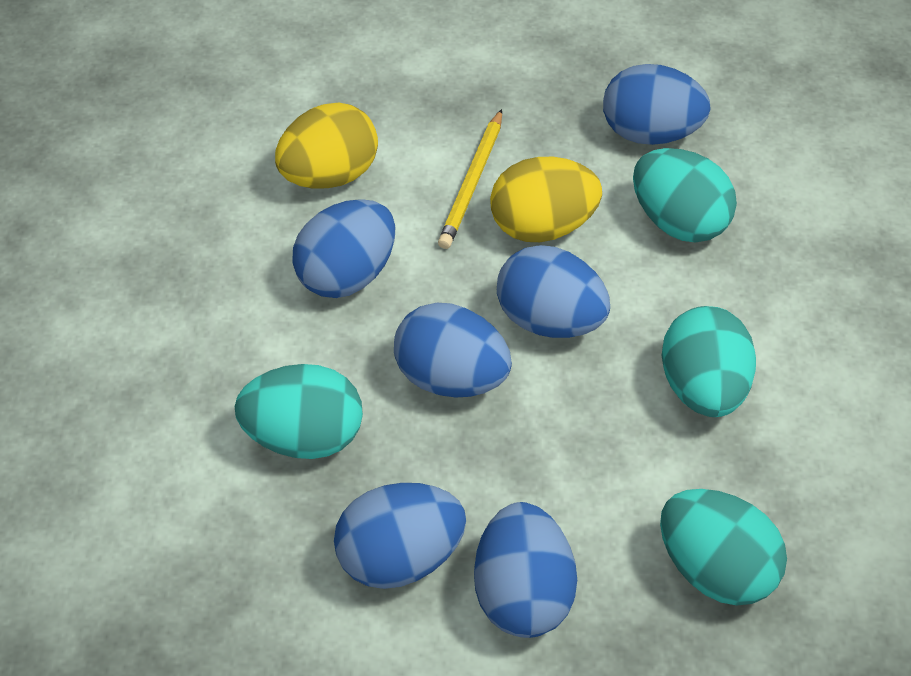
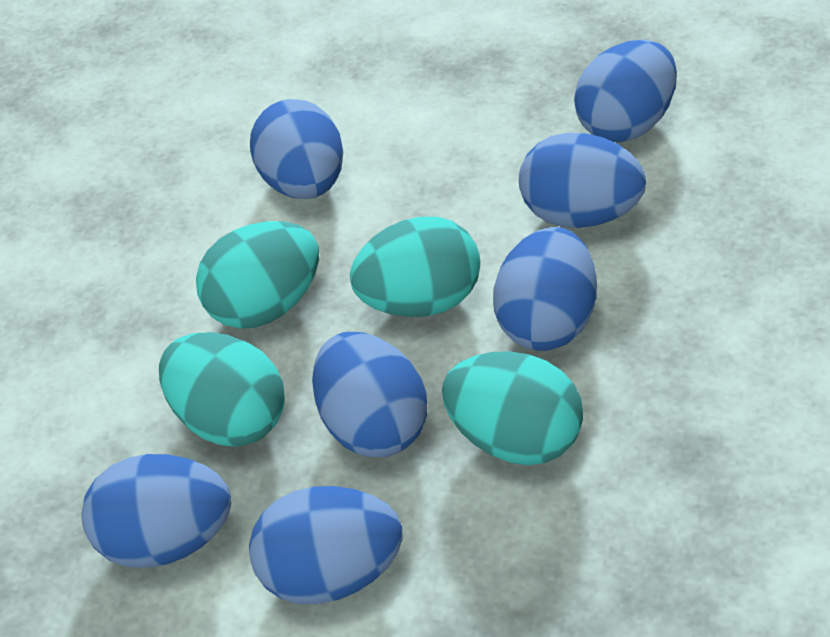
blue egg: [292,199,395,298] [334,483,466,589] [394,303,512,398] [474,502,577,638] [497,245,610,338] [603,64,711,145] = 6 -> [81,454,231,568] [249,486,403,604] [250,99,343,199] [312,332,427,457] [493,227,597,351] [519,133,646,228] [574,40,677,142] = 7
yellow egg: [275,102,378,188] [490,157,602,242] = 2 -> none = 0
yellow pencil: [438,109,502,249] = 1 -> none = 0

